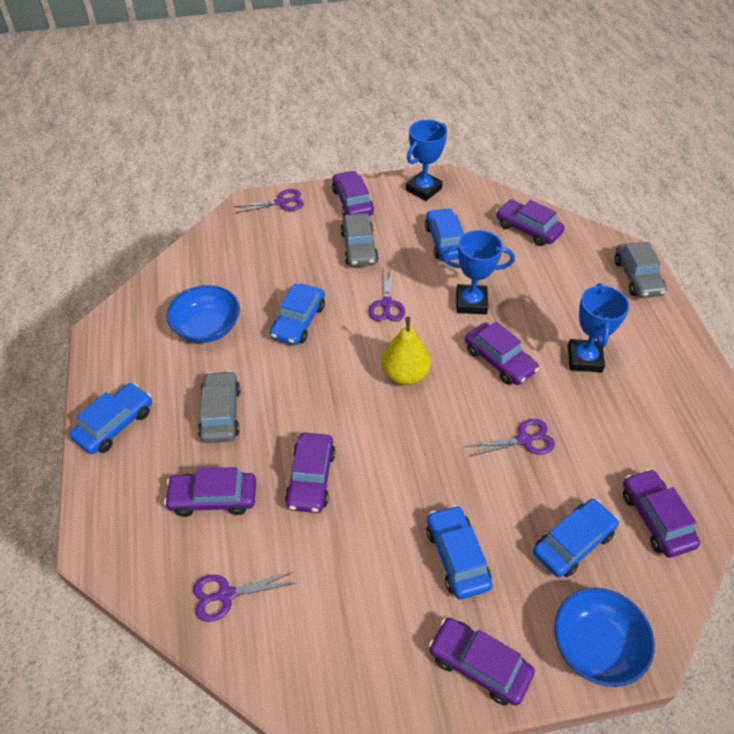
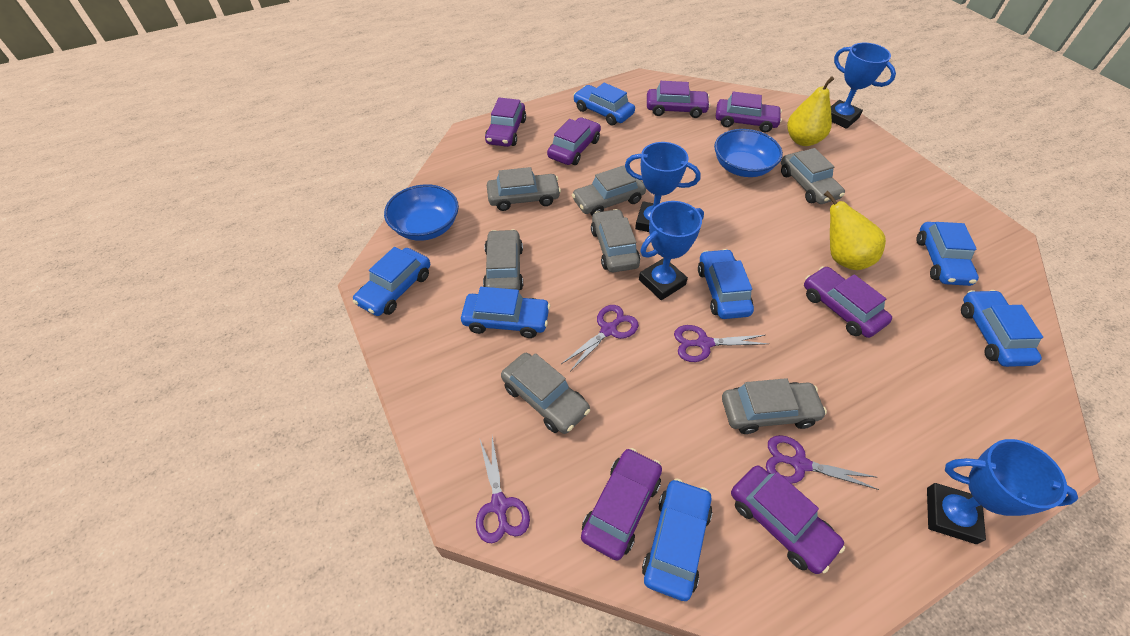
blue car: [70,383,152,454] [270,283,325,345] [425,208,464,261] [426,505,492,599] [533,499,619,578] = 5 -> [353,247,430,316] [461,287,550,338] [573,83,635,125] [642,479,712,601] [698,249,754,319] [916,222,979,286] [961,290,1043,367] = 7
blue trophy: [406,120,447,201] [442,230,515,314] [568,283,629,373] = 3 -> [625,142,700,232] [639,201,704,300] [831,43,896,129] [927,439,1078,544] = 4
grey car: [198,371,241,443] [340,213,379,267] [614,242,667,298] = 3 -> [483,229,523,290] [487,167,561,211] [501,353,590,434] [572,166,646,216] [591,209,640,272] [722,378,827,434] [781,148,845,204] = 7
yellow pear: [381,317,431,385] = 1 -> [787,76,834,146] [824,191,886,270] = 2

